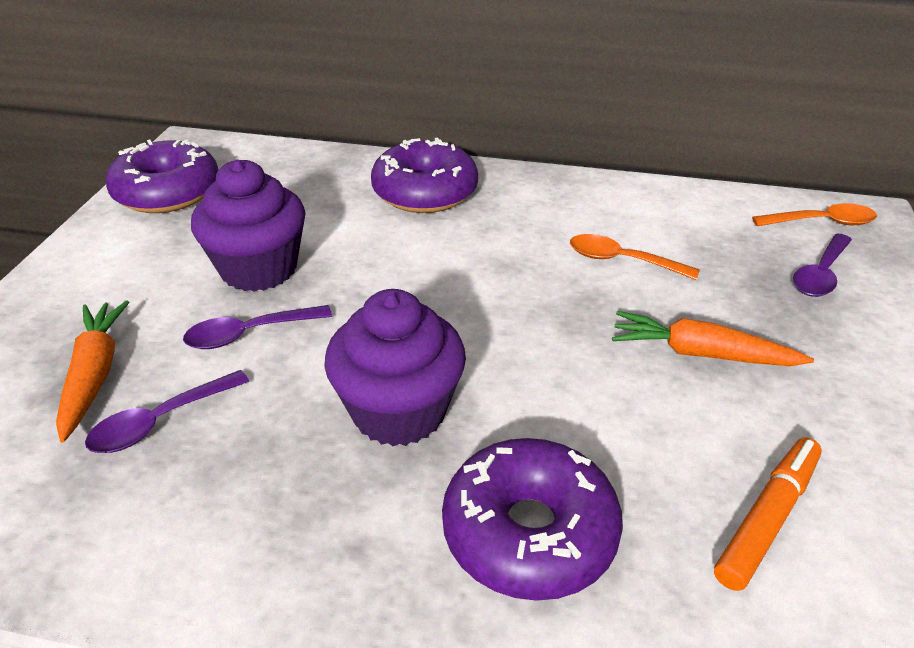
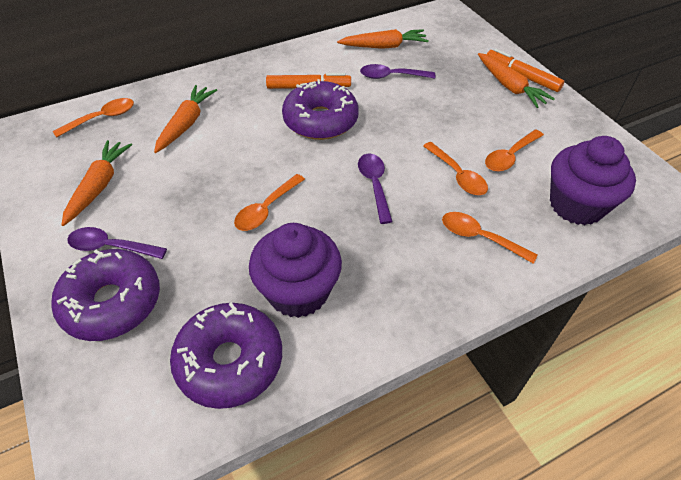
orange carrot: [56,300,129,443] [612,311,814,366] = 2 -> [61,140,132,226] [154,85,217,153] [337,29,429,49] [478,53,555,108] = 4
orange marker: [714,437,822,591] = 1 -> [266,73,351,89] [487,48,564,92] = 2
orange spoon: [570,234,700,280] [752,203,877,226] = 2 -> [53,98,134,138] [234,174,305,231] [423,142,488,195] [442,212,538,264] [485,129,544,172] = 5

